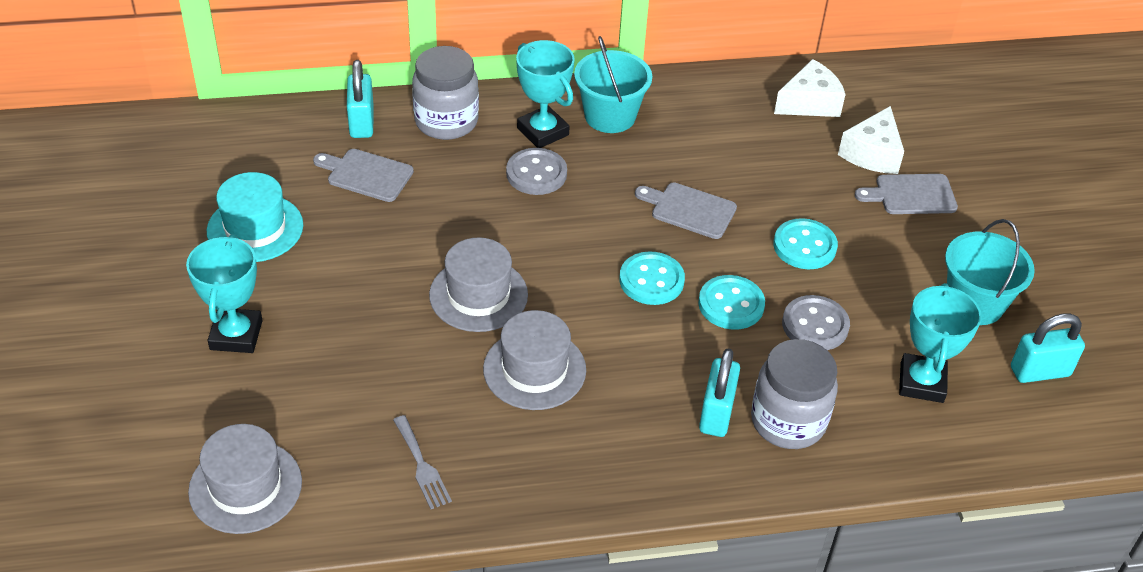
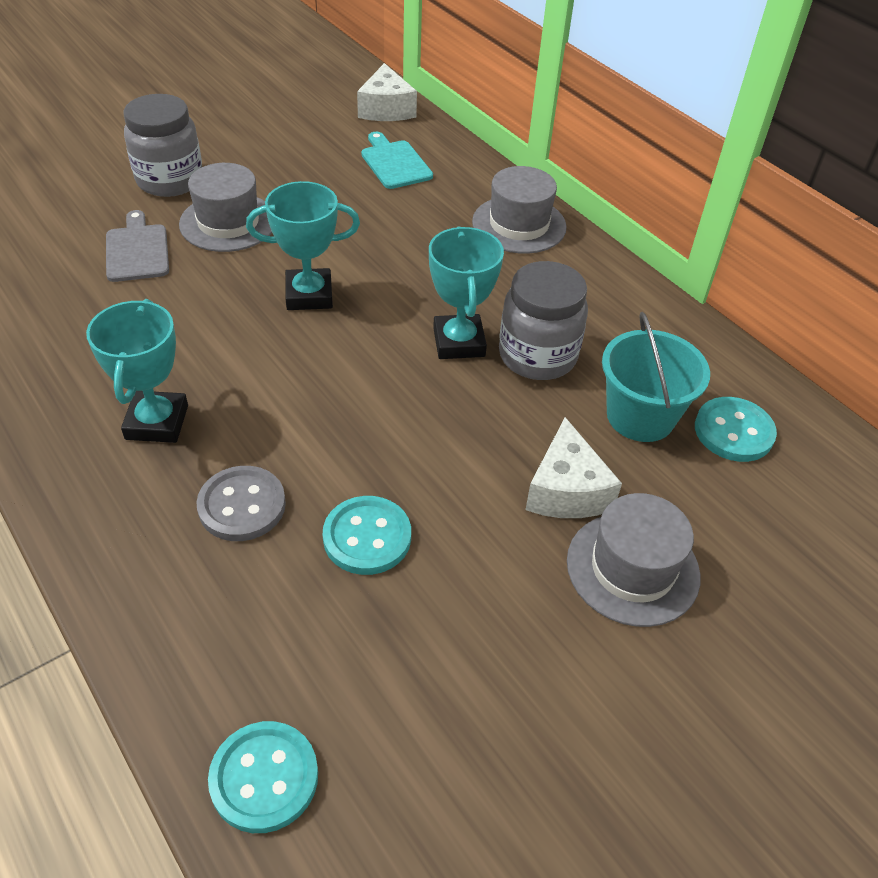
grey button: [506,148,567,195] [782,295,850,350] = 2 -> [196,466,286,541] = 1
grey cutting board: [313,149,414,202] [635,183,737,239] [855,174,958,214] = 3 -> [106,210,169,282] = 1
grey fork: [393,415,452,509] = 1 -> none = 0
turquoise bucket: [574,36,652,133] [945,219,1035,325] = 2 -> [602,312,710,442] = 1
turquoise cutting board: none = 0 -> [361,132,433,189] = 1
turquoise hat: [207,172,303,262] = 1 -> none = 0
turquoise padlock: [347,60,374,138] [699,348,740,437] [1011,313,1085,383] = 3 -> none = 0

